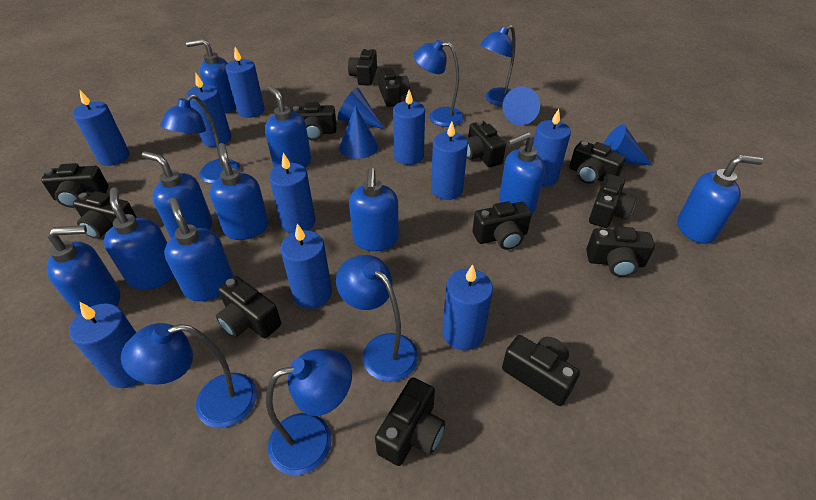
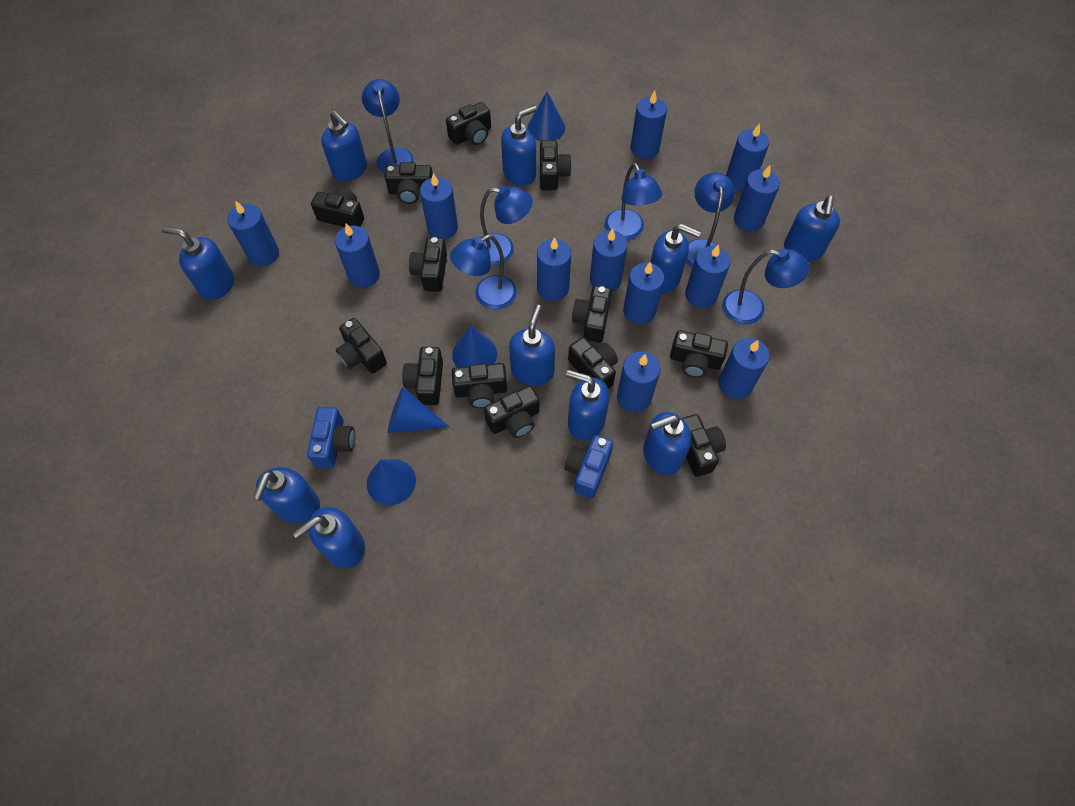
blue camera: none = 0 -> [307,407,355,468] [565,435,613,498] = 2
blue candle: [69,302,140,388] [73,90,129,166] [186,73,231,147] [225,47,265,118] [269,153,315,233] [280,224,332,309] [393,90,425,165] [431,122,468,200] [442,264,493,351] [533,109,571,187] = 10 -> [227,201,279,266] [335,224,380,288] [420,173,458,239] [537,237,571,301] [590,228,628,291] [617,351,661,412] [623,262,665,325] [631,91,667,159] [685,244,730,308] [719,338,770,399] [726,123,769,191] [734,165,780,231] = 12

